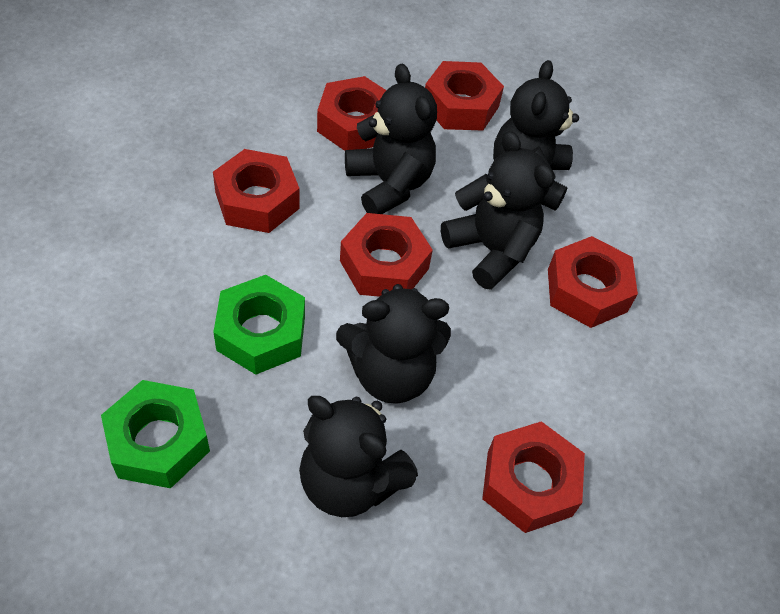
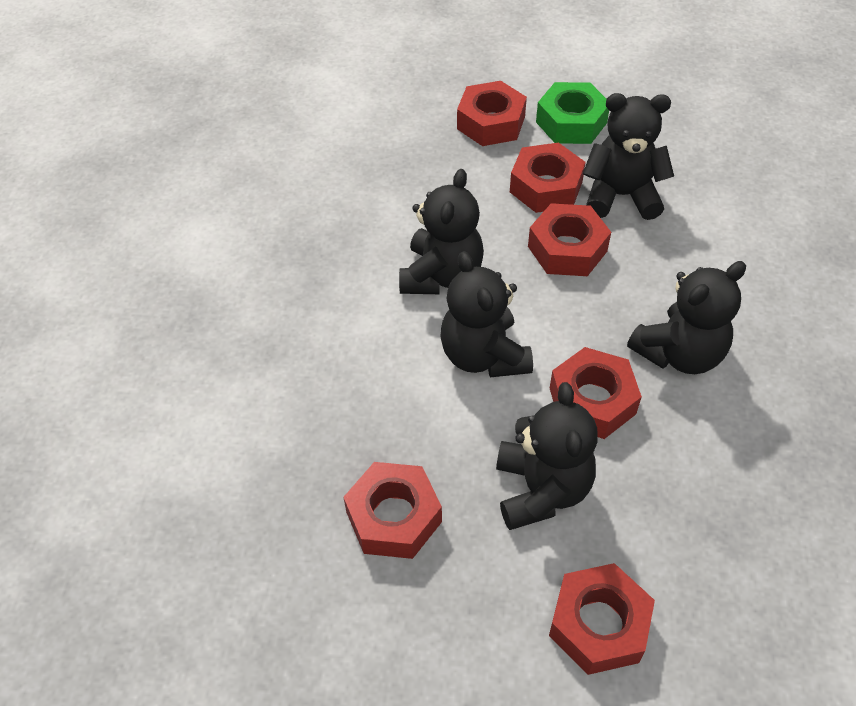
green nut: [101,380,210,488] [213,275,305,375] = 2 -> [536,82,609,144] = 1

